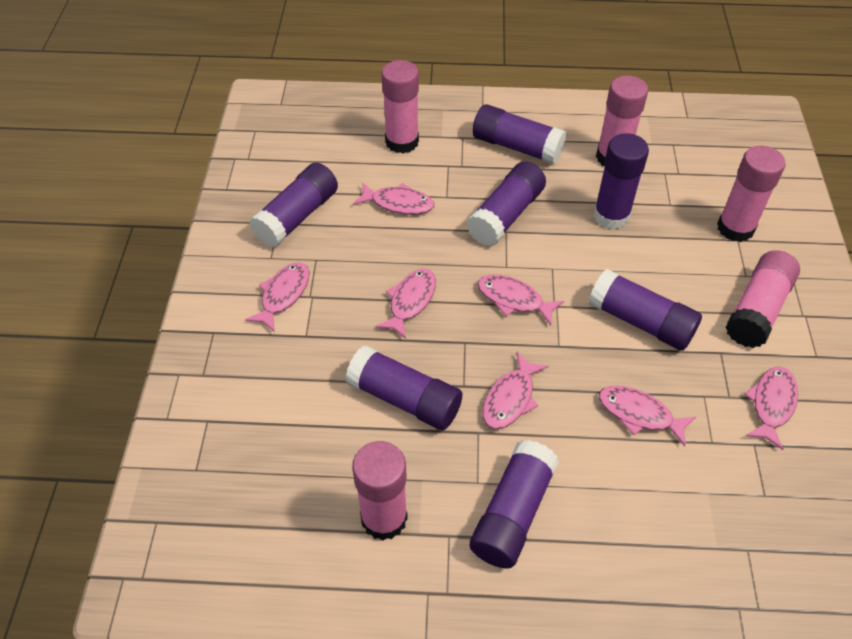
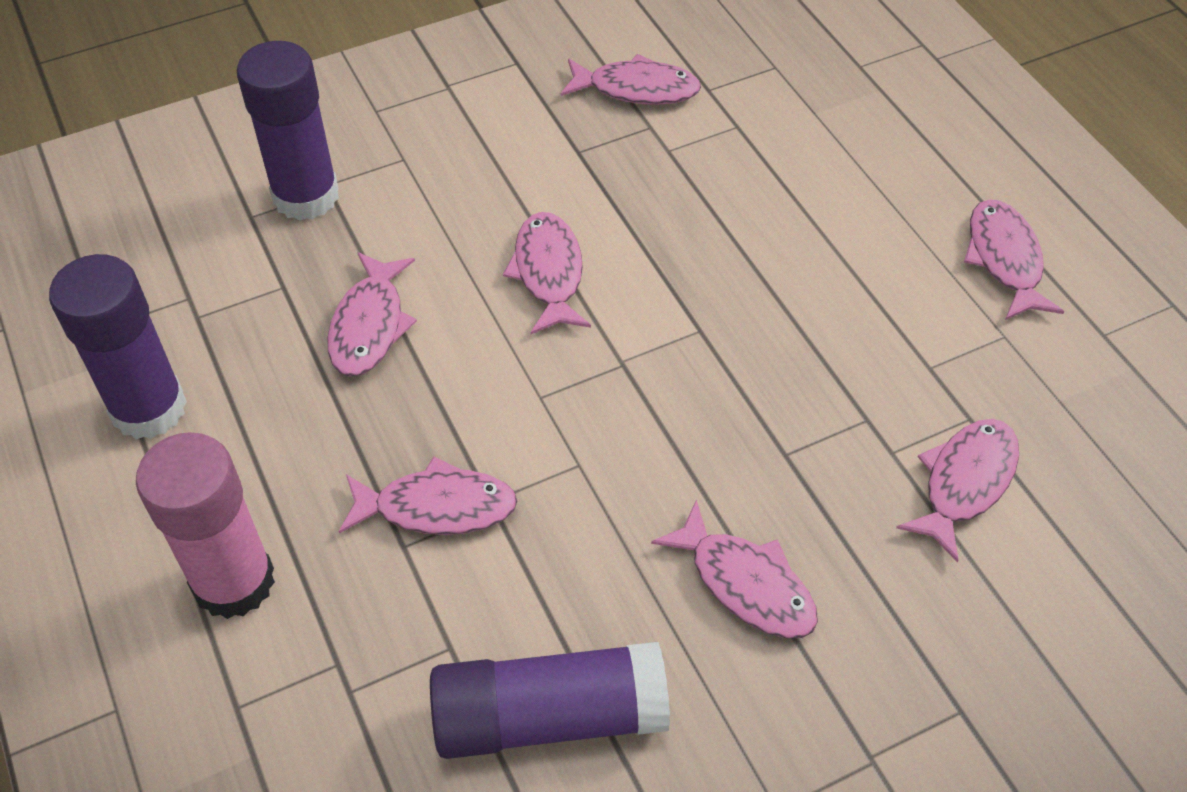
pink glue stick: [352,441,408,541] [382,60,419,154] [596,75,648,166] [717,146,785,242] [726,250,800,348] = 5 -> [136,432,275,619] = 1
purple glue stick: [249,163,338,248] [346,346,463,430] [467,161,546,246] [470,440,559,569] [472,104,567,164] [589,269,702,351] [593,133,649,229] = 7 -> [49,254,187,439] [237,41,339,221] [430,642,670,759] = 3

